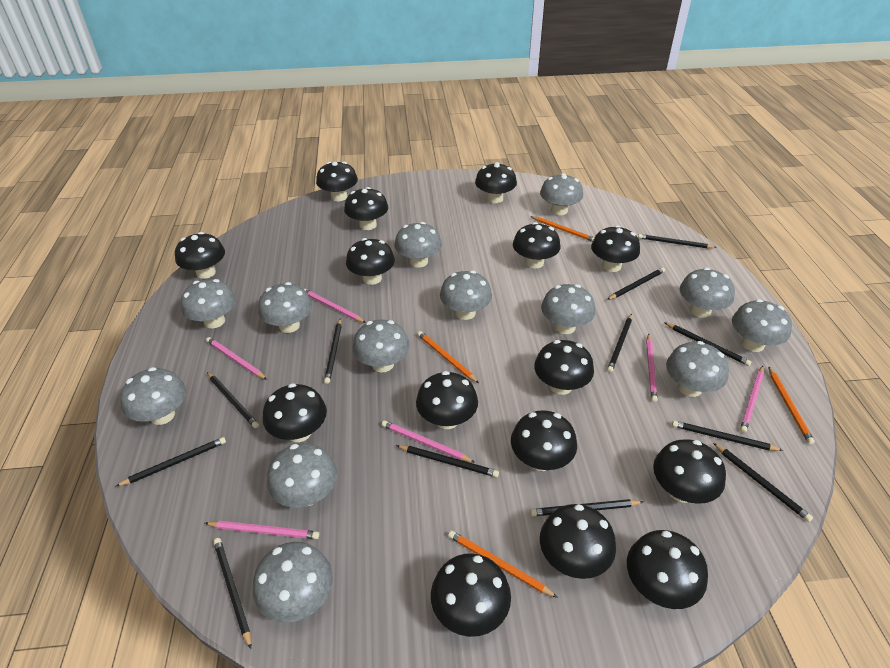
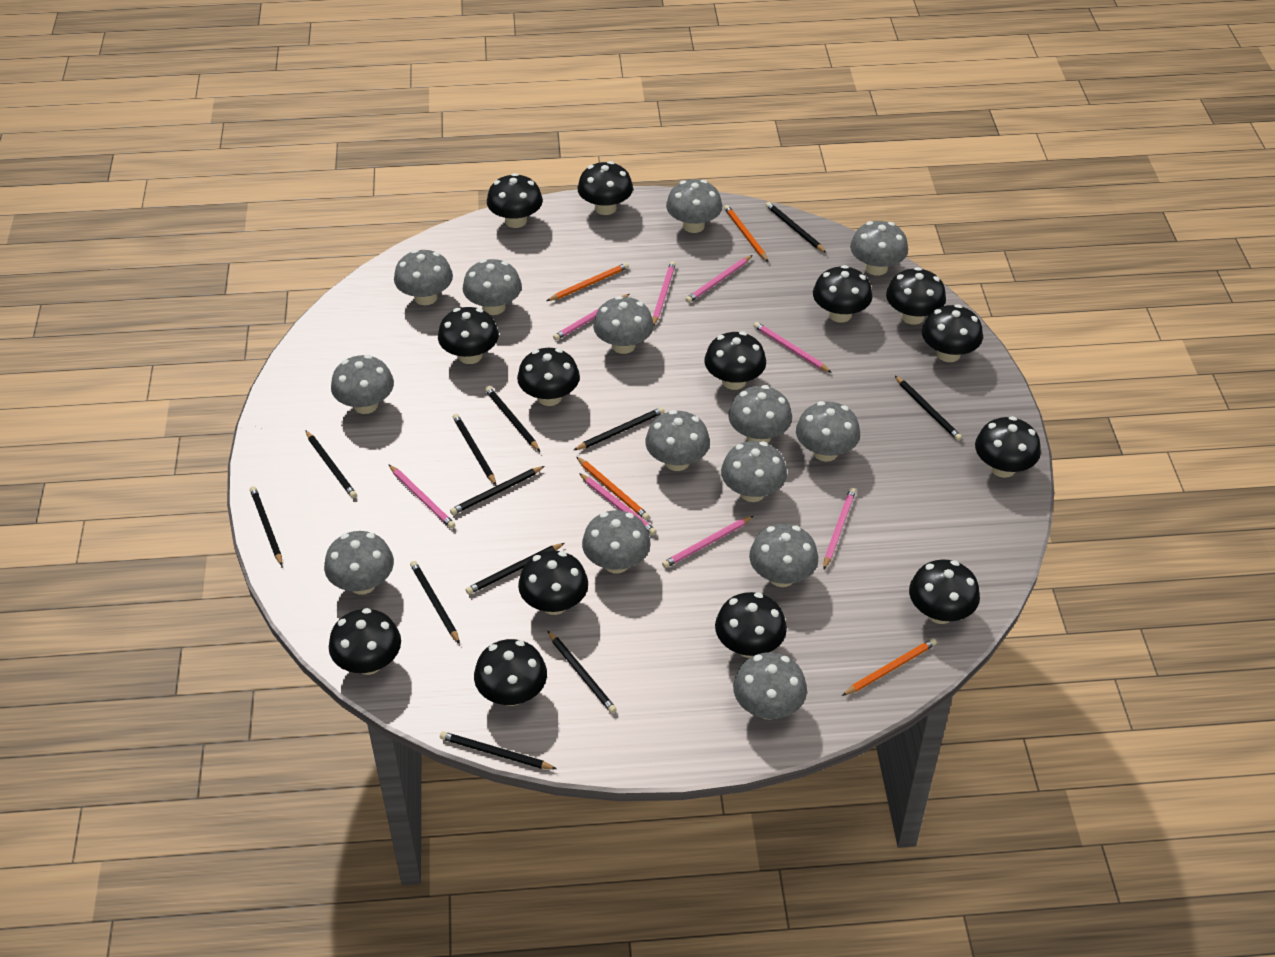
black mushroom: [175,232,225,279] [263,383,327,442] [316,162,358,201] [344,187,388,230] [346,238,395,285] [416,371,478,429] [431,553,511,637] [475,162,517,203] [511,410,577,471] [513,222,561,268] [534,340,594,395] [540,504,616,579] [591,225,640,272] [627,530,708,609] [653,439,726,504] = 15 -> [329,608,401,675] [438,307,499,364] [474,639,547,706] [487,173,543,228] [517,348,580,406] [518,551,588,615] [578,161,633,215] [704,331,766,390] [715,592,787,658] [813,265,872,323] [886,267,946,325] [909,559,980,624] [922,304,983,362] [975,416,1041,478] = 14
grey mushroom: [120,367,186,425] [181,279,236,329] [253,542,333,623] [258,282,312,333] [267,443,337,508] [353,320,410,372] [394,222,442,268] [440,271,492,320] [540,173,583,215] [541,284,595,334] [666,341,729,397] [680,267,735,318] [732,299,792,352] = 13 -> [324,531,394,595] [331,355,394,414] [394,250,453,305] [463,259,522,315] [582,510,650,573] [593,296,654,354] [645,410,710,471] [666,180,722,233] [721,441,787,502] [728,385,792,443] [733,652,807,719] [749,524,818,587] [796,401,860,462] [850,221,908,276] = 14
pink pencil: [205,521,319,539] [206,337,267,380] [304,289,366,323] [382,421,475,463] [646,333,658,402] [740,366,764,433] = 6 -> [388,464,455,529] [553,294,629,340] [579,473,657,535] [652,261,676,325] [662,516,753,568] [685,255,753,303] [753,322,832,373] [823,488,856,569] = 8

